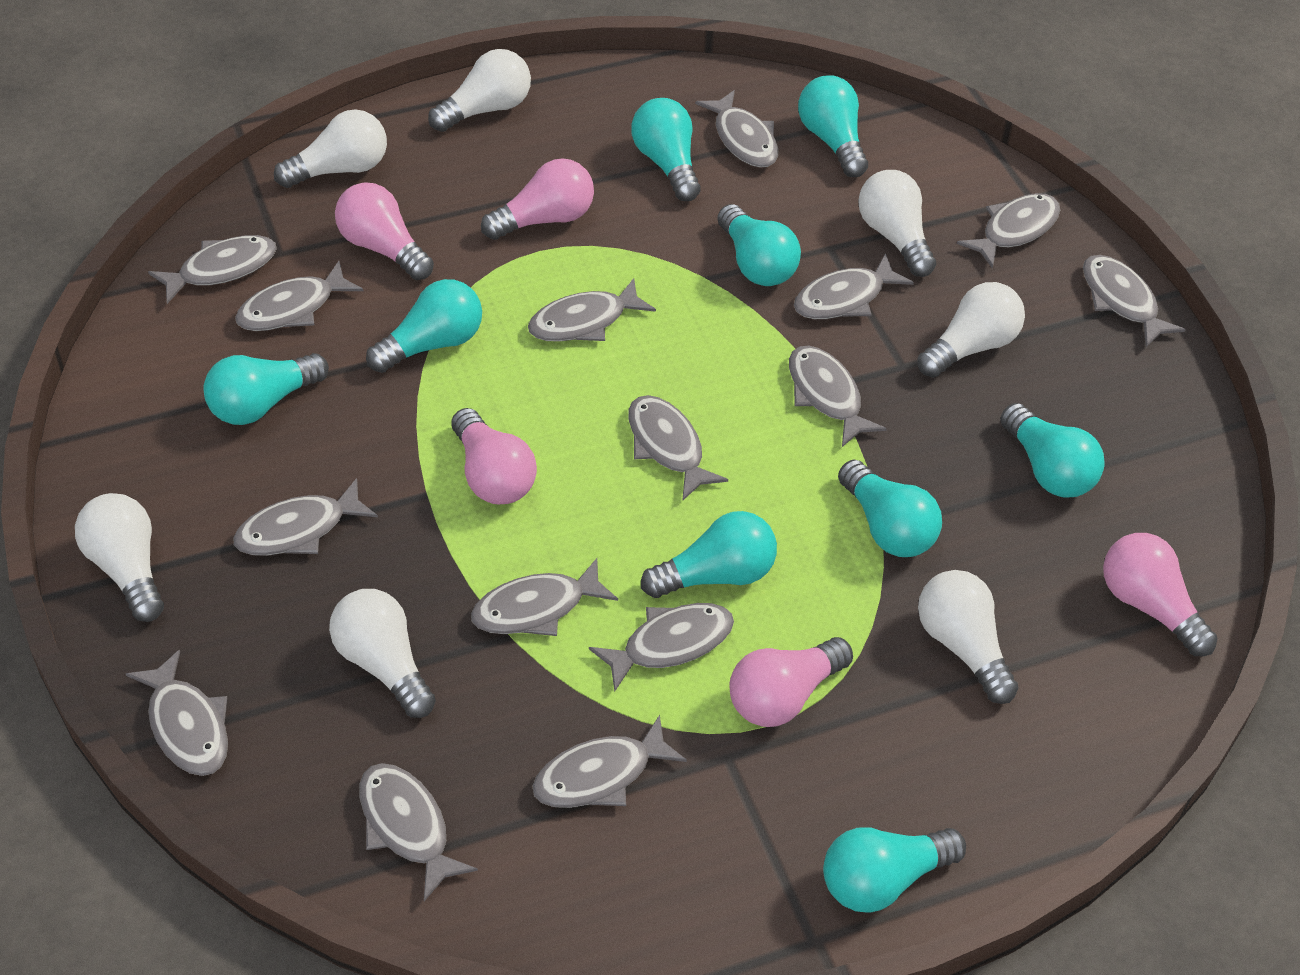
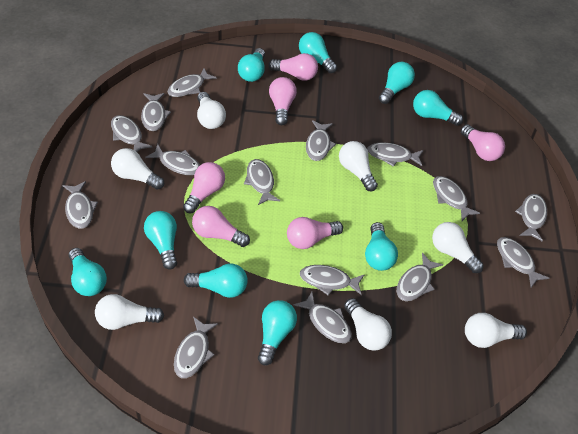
pink light bulb: [335,182,434,280] [451,408,537,504] [481,158,594,240] [730,637,853,727] [1103,533,1218,656] = 5 -> [183,162,225,213] [192,206,250,247] [269,53,318,81] [269,77,297,125] [287,217,343,249] [461,124,505,161] = 6

